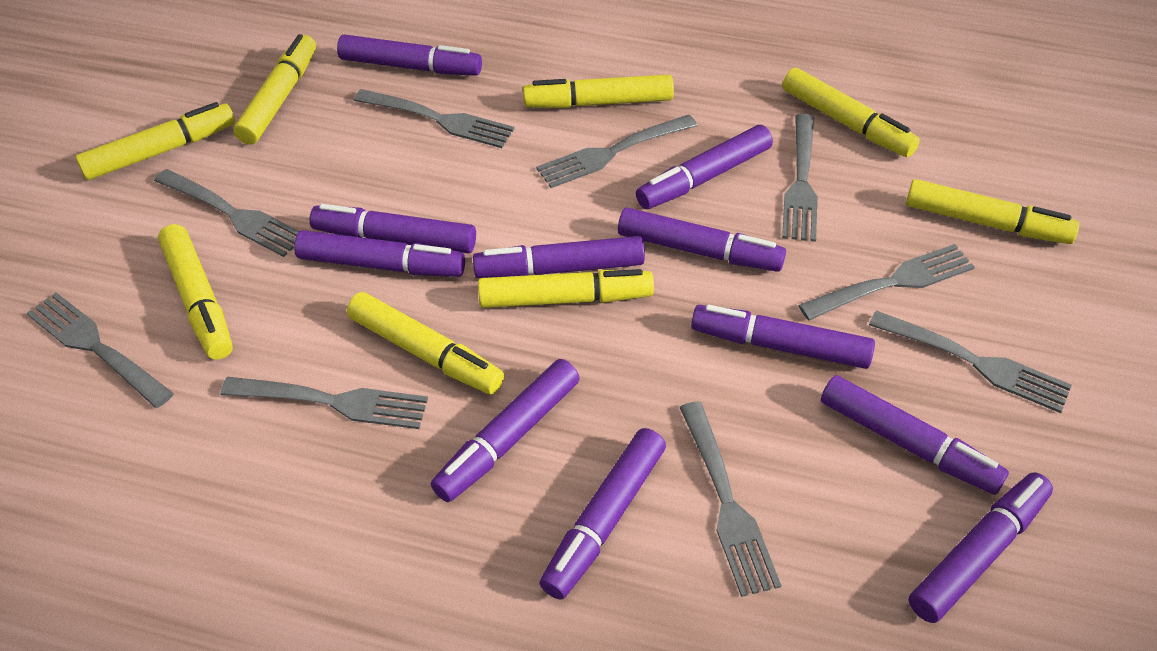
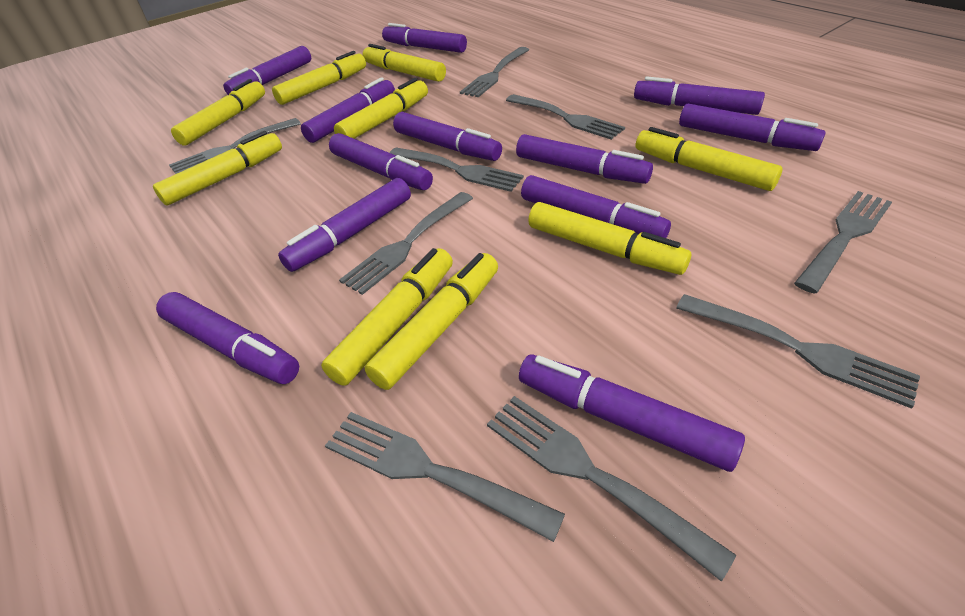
purple marker: [294,230,465,277] [310,204,476,253] [337,35,482,76] [431,359,580,502] [473,236,645,278] [539,428,666,600] [618,208,786,272] [636,125,773,209] [691,304,875,369] [821,375,1009,495] [909,472,1053,623] = 11 -> [156,292,299,384] [223,46,311,95] [278,178,411,272] [301,77,395,143] [329,133,433,190] [382,23,467,53] [393,112,502,161] [516,134,653,184] [519,354,745,472] [521,175,671,238] [634,76,765,115] [679,104,826,151] = 12
yellow marker: [75,102,235,180] [158,224,233,360] [233,34,316,145] [347,292,504,395] [478,269,654,308] [523,74,674,108] [782,68,920,157] [906,179,1079,244] = 8 -> [153,131,282,206] [171,79,265,146] [272,51,366,105] [321,248,453,386] [334,78,428,139] [362,44,446,82] [365,253,498,390] [528,202,691,275] [636,127,783,191] = 9

